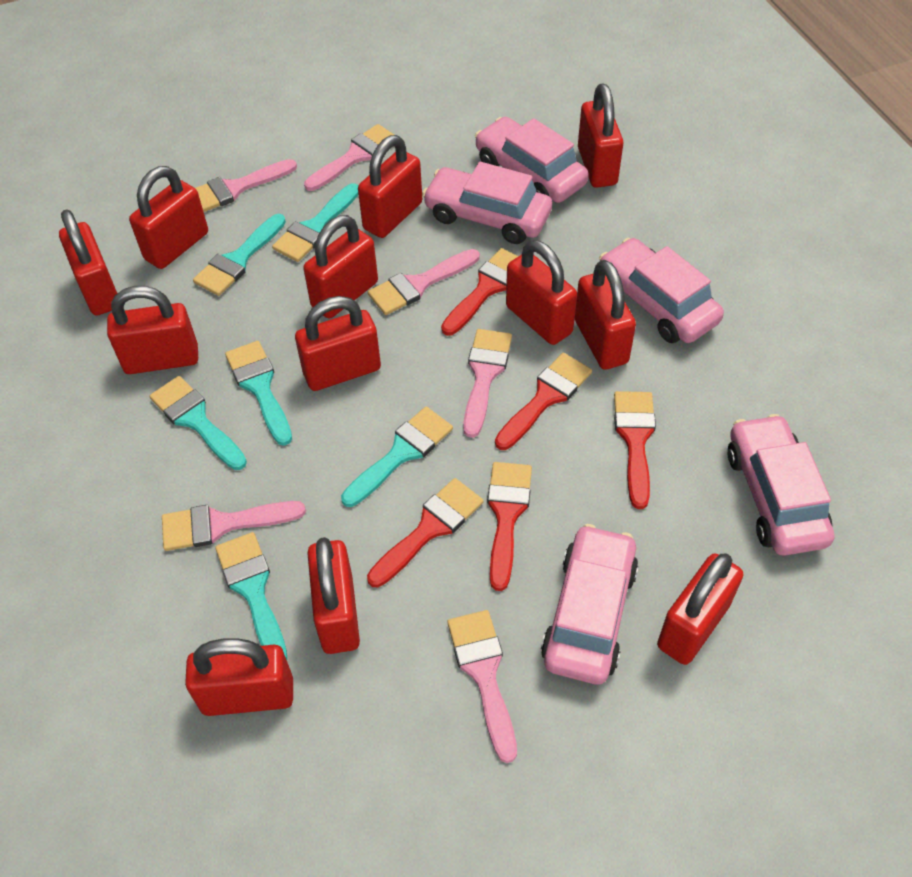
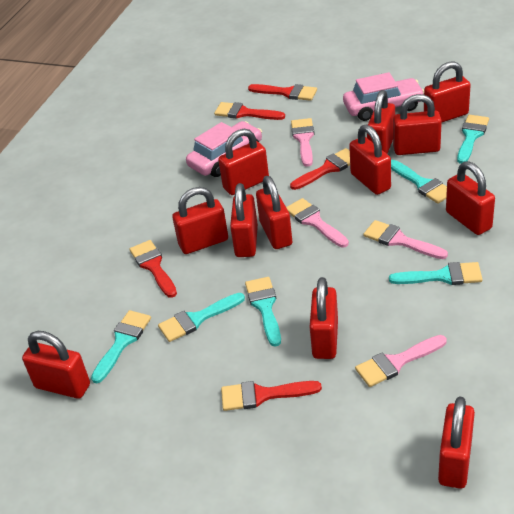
pink brush: [162,501,306,551] [195,159,297,212] [304,124,394,191] [368,249,480,315] [447,610,517,763] [463,329,512,438] = 6 -> [286,198,349,247] [291,118,314,167] [355,335,447,387] [363,220,448,259] = 4
pink car: [422,162,552,244] [475,117,589,203] [541,524,639,685] [599,238,724,343] [727,414,834,556] = 5 -> [186,121,262,177] [343,72,424,121] = 2

